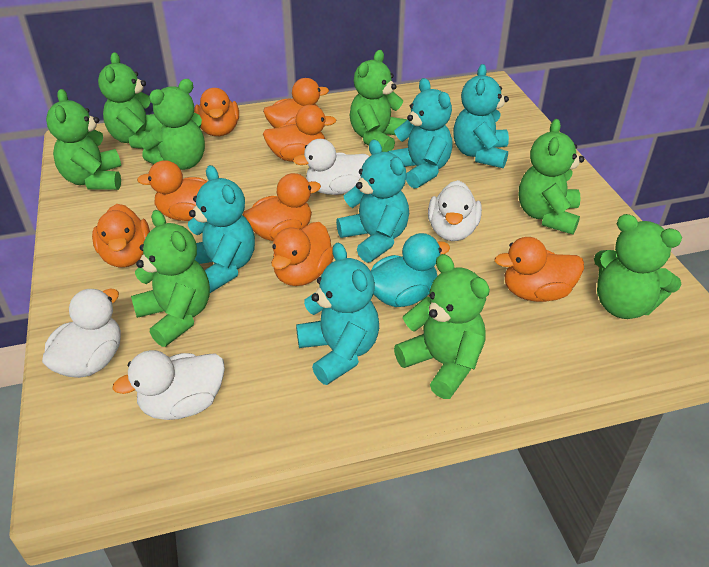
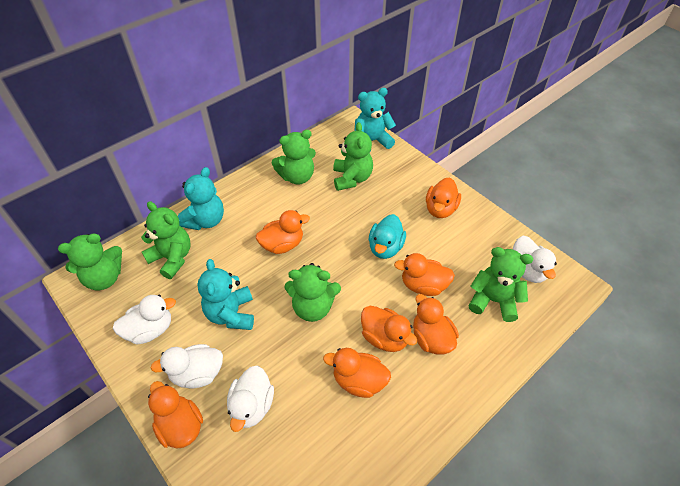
green teddy bear: [46,89,121,190] [98,52,163,149] [131,210,210,347] [140,79,205,170] [350,50,408,152] [394,254,490,399] [519,119,584,235] [594,214,682,319] = 8 -> [58,233,122,290] [141,201,190,279] [272,130,316,185] [285,263,341,322] [333,122,373,191] [469,247,533,322] = 6
orange duck: [92,204,150,268] [137,160,208,221] [194,88,239,136] [243,173,321,241] [263,78,329,128] [263,105,336,162] [271,222,334,286] [495,237,584,302] = 8 -> [148,381,203,449] [256,210,310,254] [323,348,391,398] [361,306,417,352] [394,253,455,296] [413,294,459,354] [426,178,461,218] = 7
turquoise teddy bear: [188,165,255,293] [296,243,379,385] [336,139,409,263] [387,78,453,189] [453,64,509,168] = 5 -> [178,167,224,230] [197,259,254,330] [354,88,396,153] = 3

